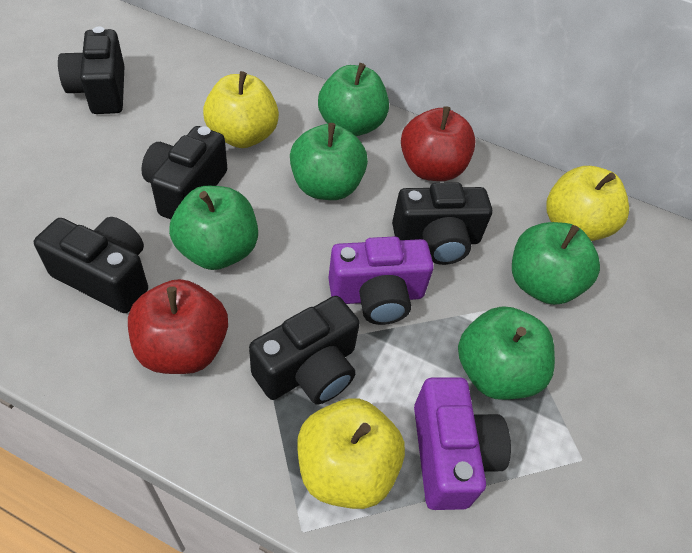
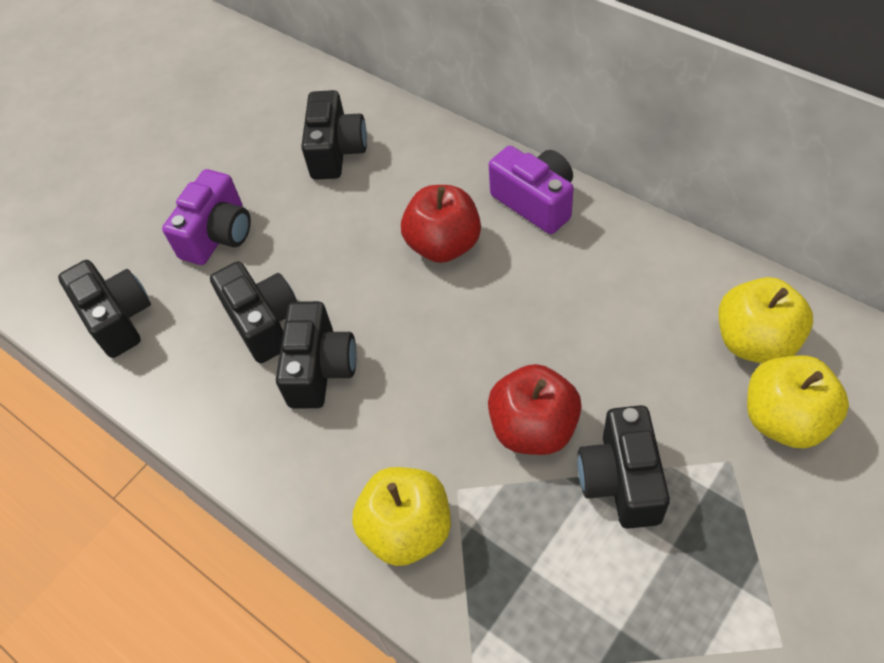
green apple: [169,186,258,270] [290,123,368,200] [318,63,389,136] [458,306,555,400] [512,222,600,305] = 5 -> none = 0

